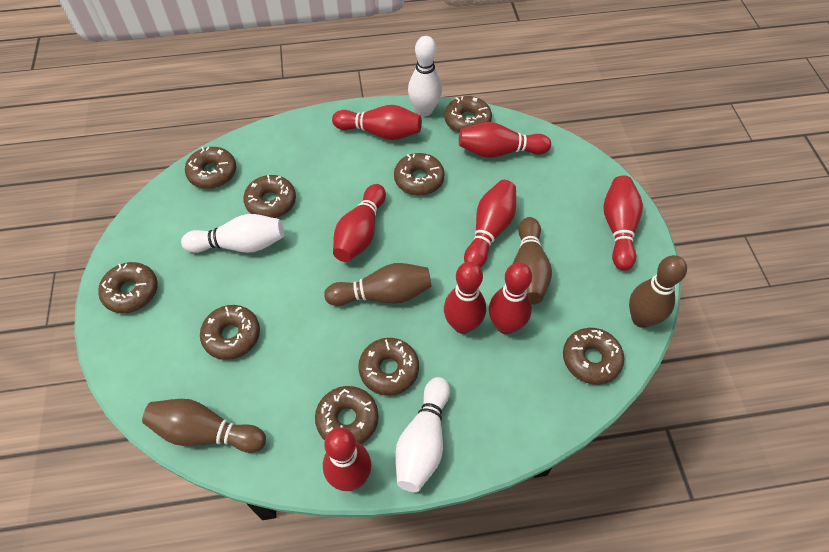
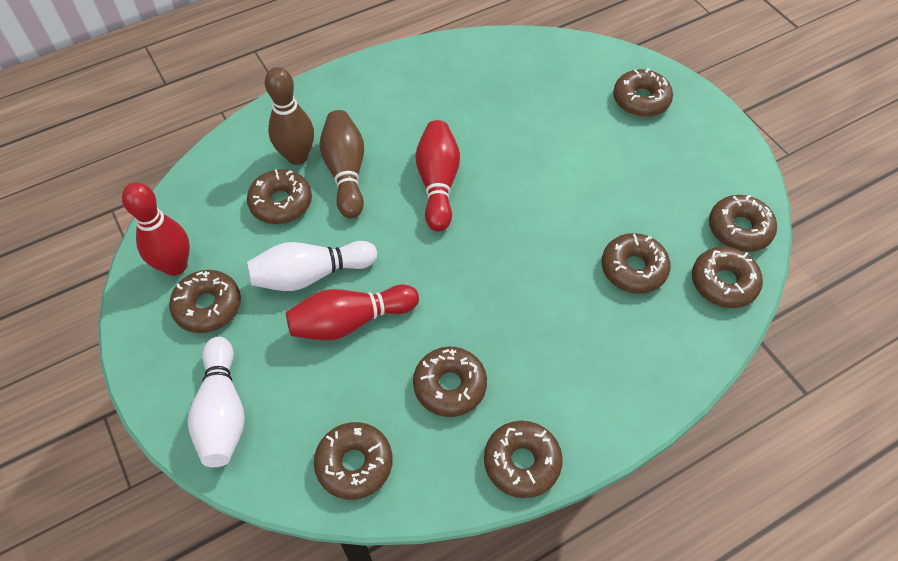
brown bowling pin: [142,399,266,453] [324,263,432,306] [513,217,552,305] [629,255,687,328] = 4 -> [265,67,314,165] [320,110,364,219] = 2
red bowling pin: [323,427,372,491] [332,105,422,140] [333,184,386,262] [444,262,486,334] [459,122,551,158] [464,180,516,267] [489,262,532,334] [603,176,643,271] = 8 -> [122,182,190,276] [286,284,419,341] [415,120,460,232] = 3
white bowling pin: [181,214,284,253] [395,377,450,492] [408,36,442,116] = 3 -> [188,337,245,467] [247,241,377,291] = 2

